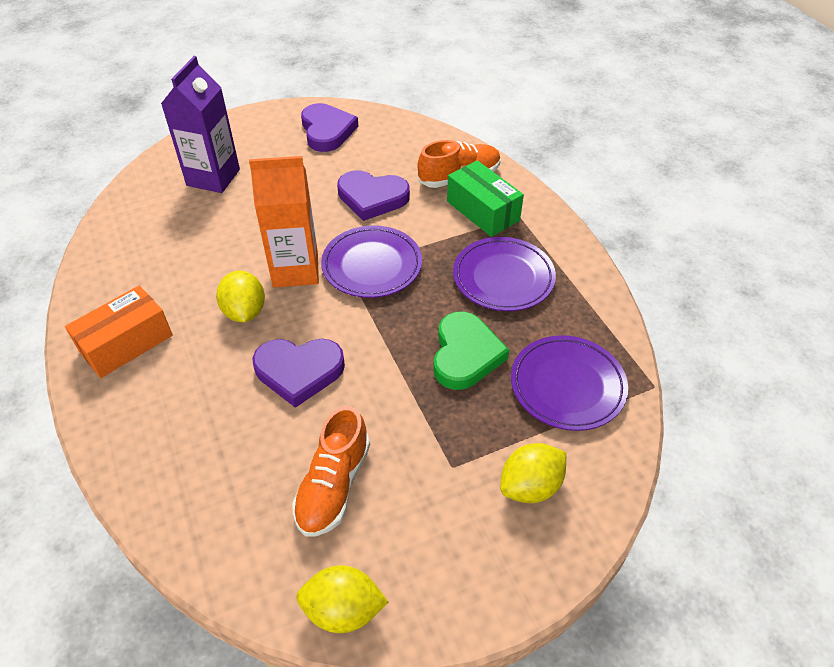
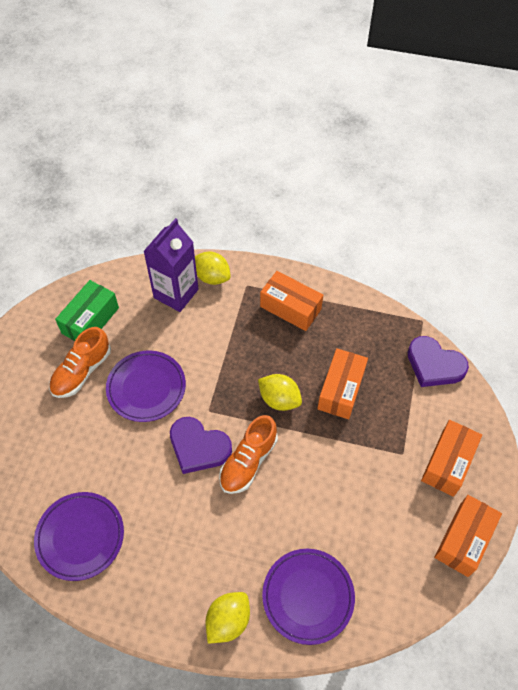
green heart: [433,311,509,390] = 1 -> none = 0
orange box: [65,286,173,378] = 1 -> [260,271,323,331] [317,348,368,419] [421,420,482,497] [434,495,502,577] = 4
orange carton: [249,156,319,288] = 1 -> none = 0
purple heart: [252,339,345,408] [301,103,358,152] [337,170,410,221] = 3 -> [170,417,232,474] [407,336,469,387] = 2

